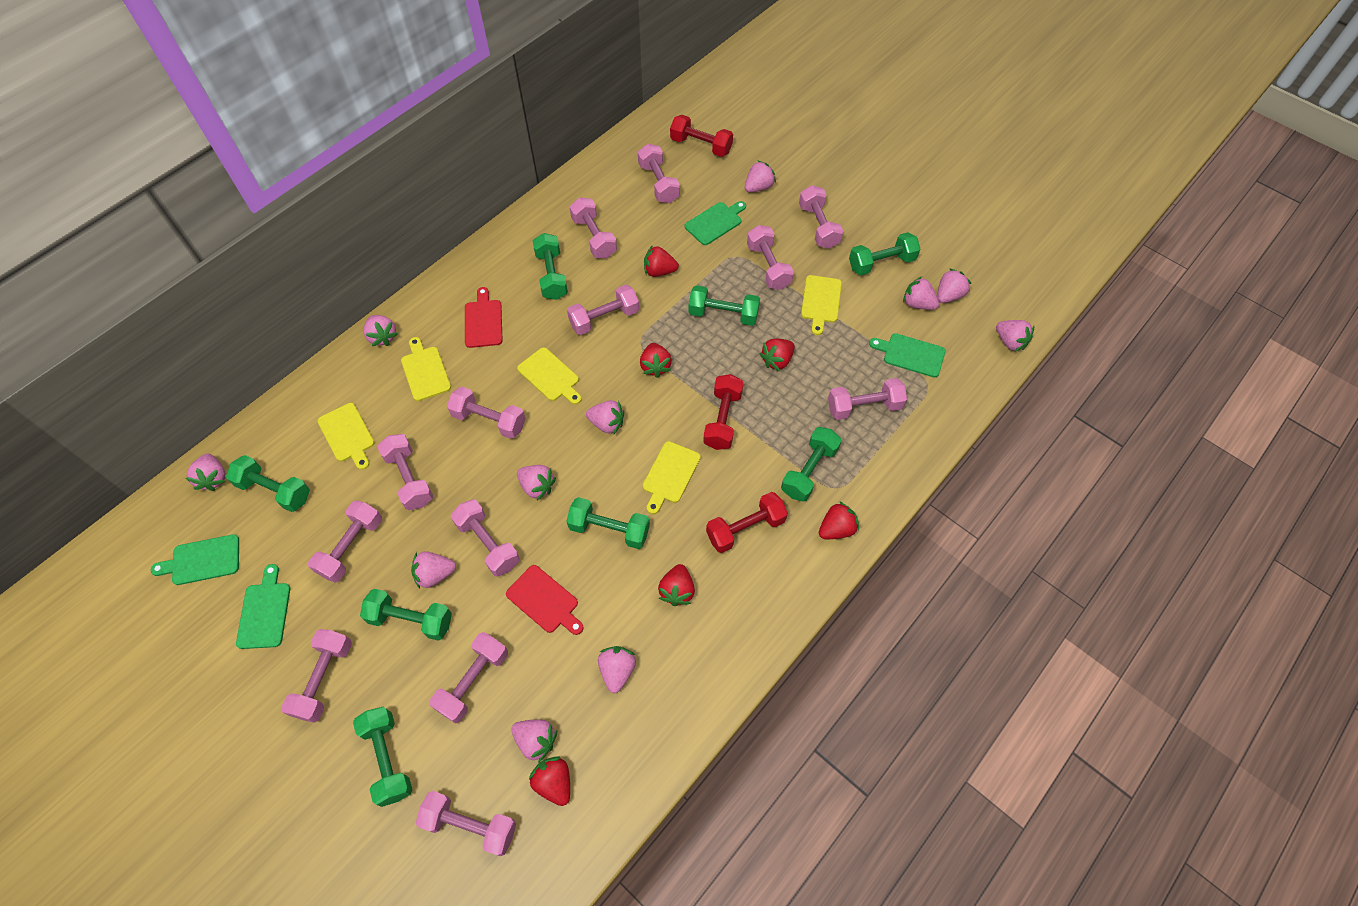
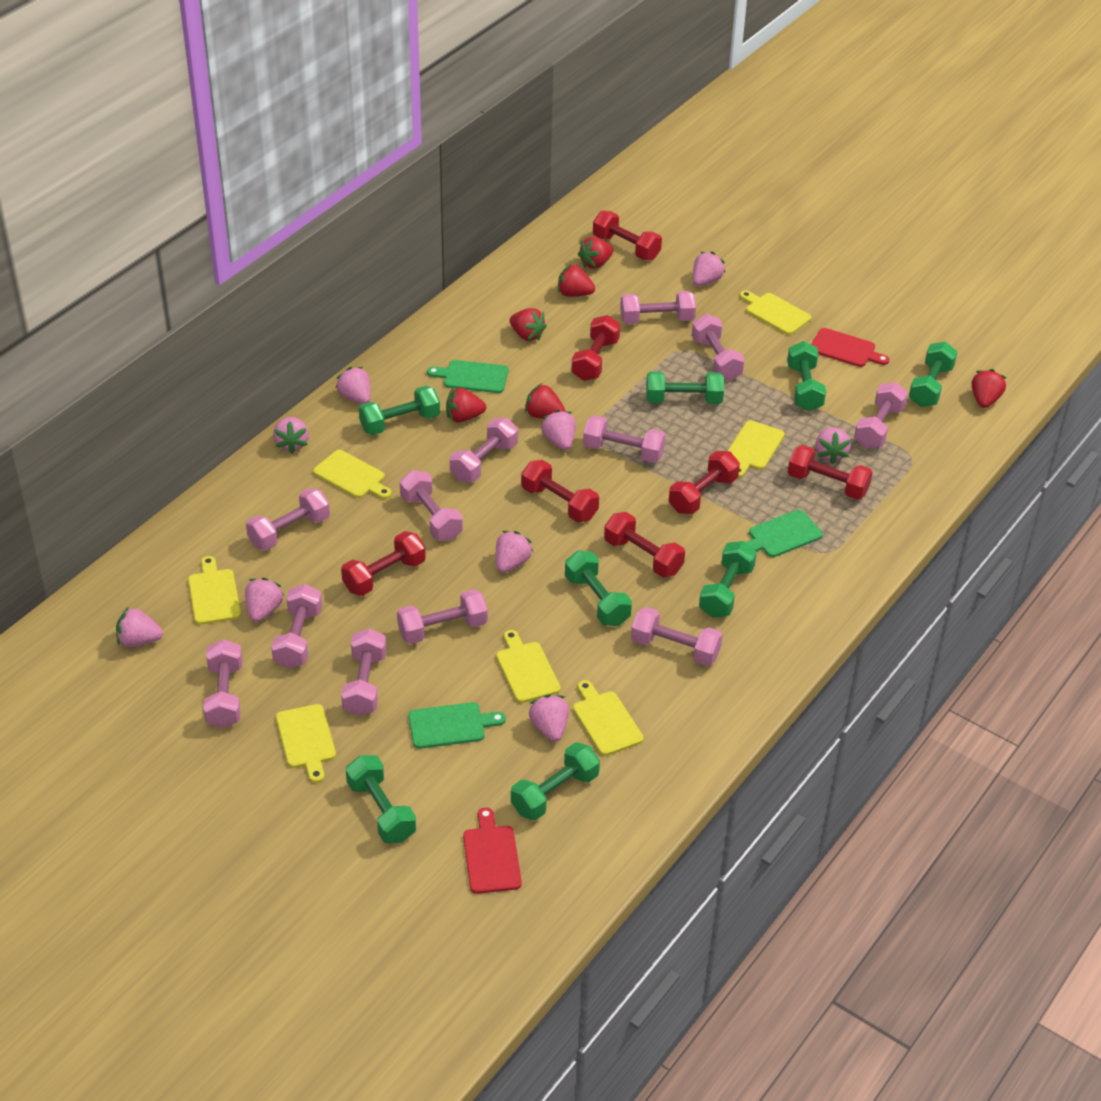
green cutting board: [151,534,239,585] [236,564,290,649] [685,201,746,245] [869,333,945,378] = 4 -> [408,702,506,749] [427,360,508,393] [746,510,823,557] = 3
pink dumbbell: [281,629,352,723] [308,500,382,583] [377,434,433,510] [416,791,516,856] [429,632,508,724] [447,387,526,439] [451,499,520,577] [567,285,639,335] [570,197,617,258] [638,144,680,203] [747,225,794,290] [799,185,843,249] [828,378,907,420] = 13 -> [203,639,242,728] [246,488,330,551] [271,584,322,668] [341,628,386,716] [397,589,488,644] [400,470,463,541] [450,418,518,482] [583,415,666,463] [620,291,696,324] [631,607,723,666] [692,314,745,381] [854,382,908,449] = 12
pink strawberry: [186,454,226,491] [364,315,398,346] [411,551,456,589] [511,719,557,763] [517,465,556,501] [586,400,624,434] [598,646,636,693] [745,160,776,192] [903,277,939,310] [937,268,971,303] [996,320,1034,352] = 11 -> [116,607,163,647] [245,578,284,622] [273,417,309,454] [336,367,371,404] [496,531,533,573] [529,694,569,742] [541,410,576,450] [693,252,725,286] [815,427,851,464] = 9
red dumbbell: [670,115,733,157] [703,374,744,450] [706,492,788,553] = 3 -> [341,531,426,596] [521,460,599,522] [571,315,620,381] [593,211,662,260] [604,512,685,577] [669,451,740,514] [788,445,873,500] = 7
yellow cutting board: [318,403,375,470] [401,337,451,401] [517,347,582,405] [643,441,701,514] [801,275,842,335] = 5 -> [188,556,241,625] [276,704,336,783] [313,450,392,499] [496,630,561,703] [573,680,644,756] [728,420,785,478] [740,291,811,335] = 7

